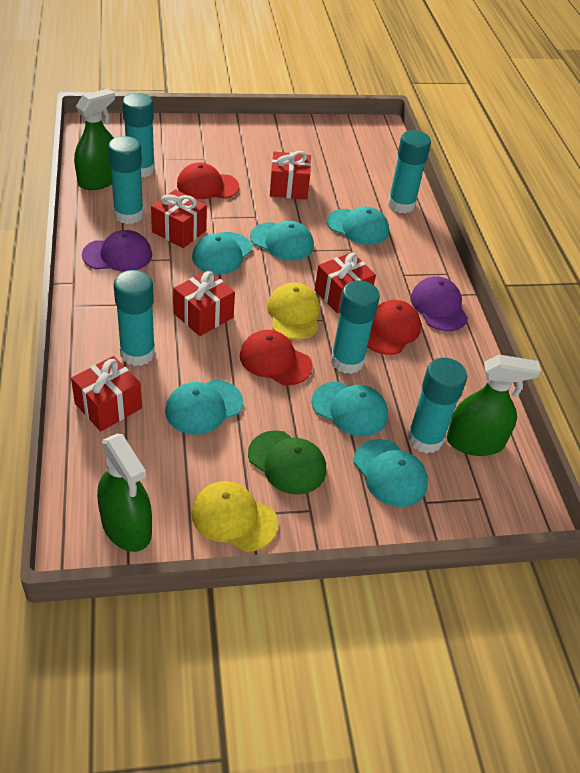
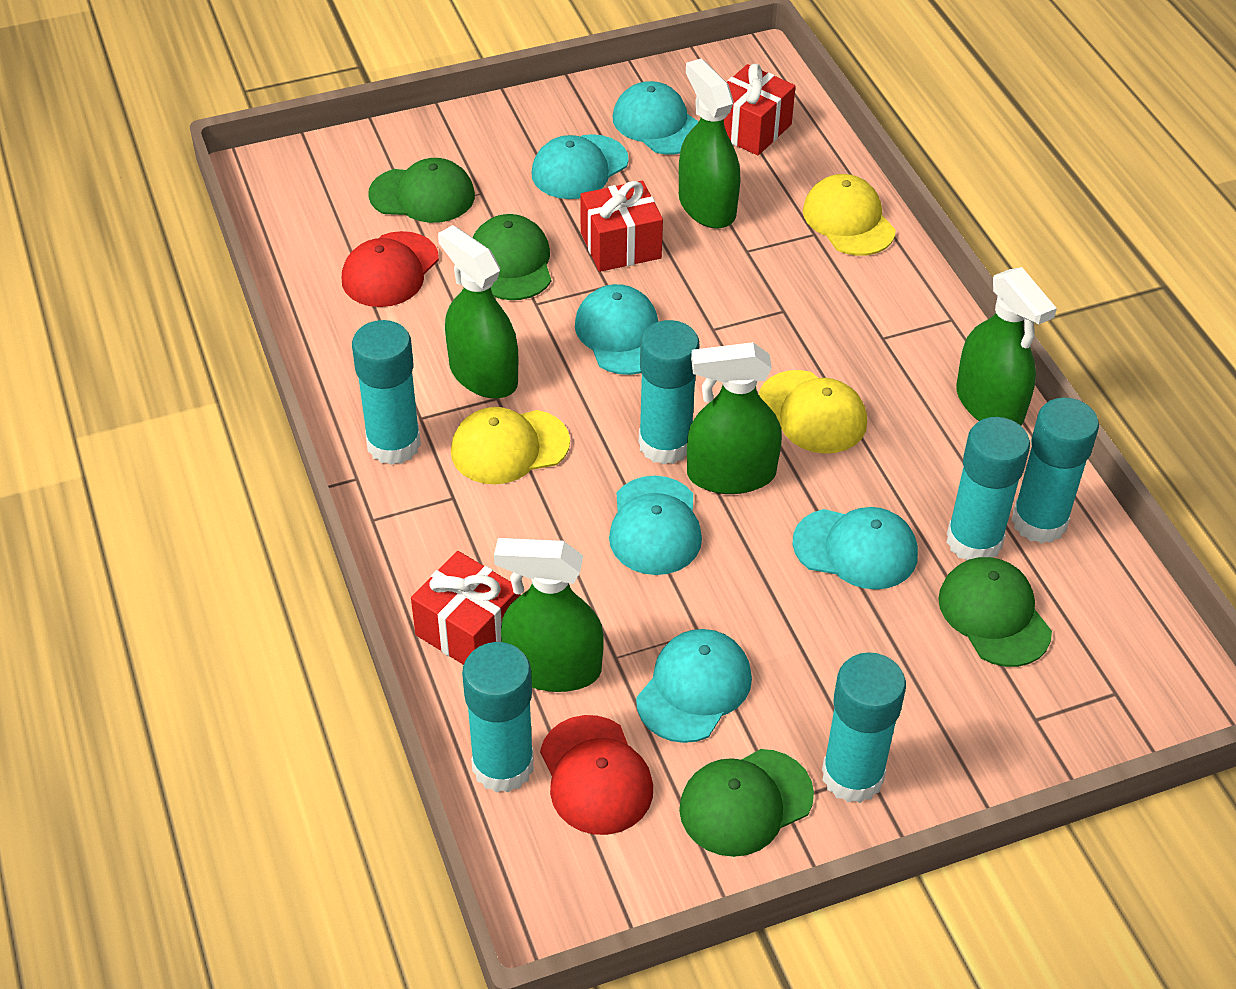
green cap: [248,430,326,495] = 1 -> [368,158,475,223] [473,214,551,300] [679,749,814,857] [938,557,1052,667] = 4
green spray bottle: [74,89,115,190] [97,434,152,552] [447,355,541,456] = 3 -> [438,225,518,399] [494,538,604,692] [679,58,740,229] [687,342,782,494] [956,267,1057,426] = 5
purple cap: [82,230,152,272] [410,276,468,331] = 2 -> none = 0
red cap: [177,162,239,199] [240,330,313,386] [367,300,421,355] = 3 -> [342,231,439,307] [540,715,653,835] = 2
red gift: [71,356,142,431] [151,189,207,248] [173,270,235,336] [270,151,311,200] [315,252,376,314] = 5 -> [411,551,520,665] [580,181,663,272] [724,64,796,156] = 3
yellow cap: [191,481,278,552] [267,282,320,340] = 2 -> [451,407,570,484] [759,370,867,454] [803,174,896,256] = 3

